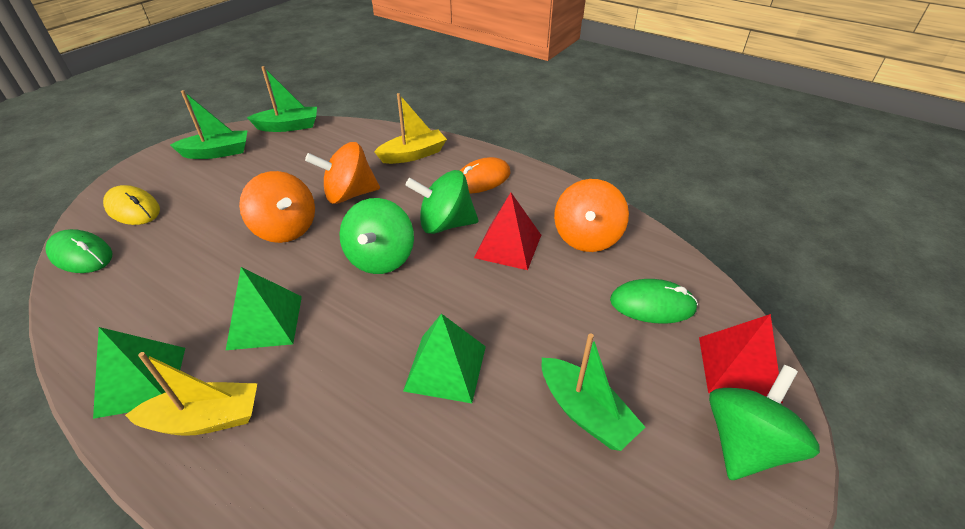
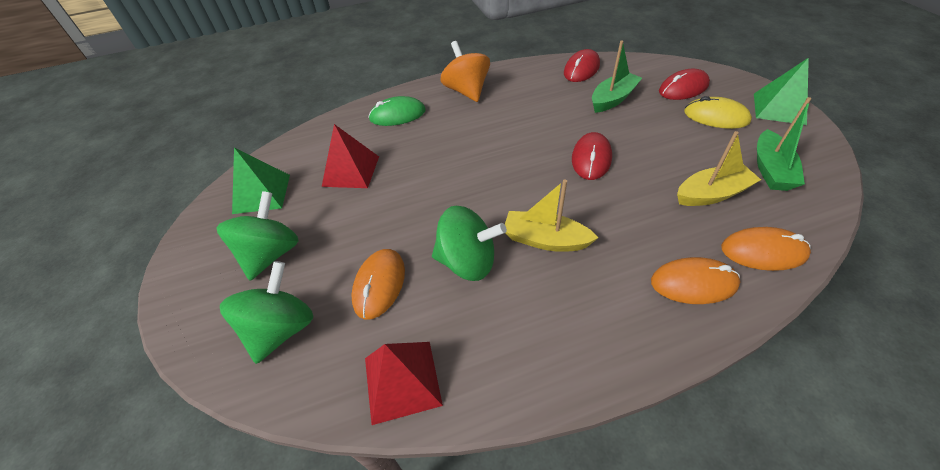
green boat: [170,90,248,159] [247,66,317,132] [542,333,645,451] = 3 -> [592,41,642,113] [757,97,812,191] = 2
green mouse: [46,229,112,273] [610,279,698,324] = 2 -> [368,96,426,126] = 1
green pyramid: [93,327,185,419] [226,267,302,350] [403,314,486,403] = 3 -> [232,148,290,214] [754,58,809,125] = 2
orange mouse: [460,157,511,193] = 1 -> [351,249,405,320] [651,257,740,304] [721,227,811,271] = 3
orange spinning top: [239,171,315,243] [305,142,380,204] [554,179,629,252] = 3 -> [440,41,490,102] = 1
red mouse: none = 0 -> [564,49,600,82] [572,132,612,180] [659,69,710,100] = 3

